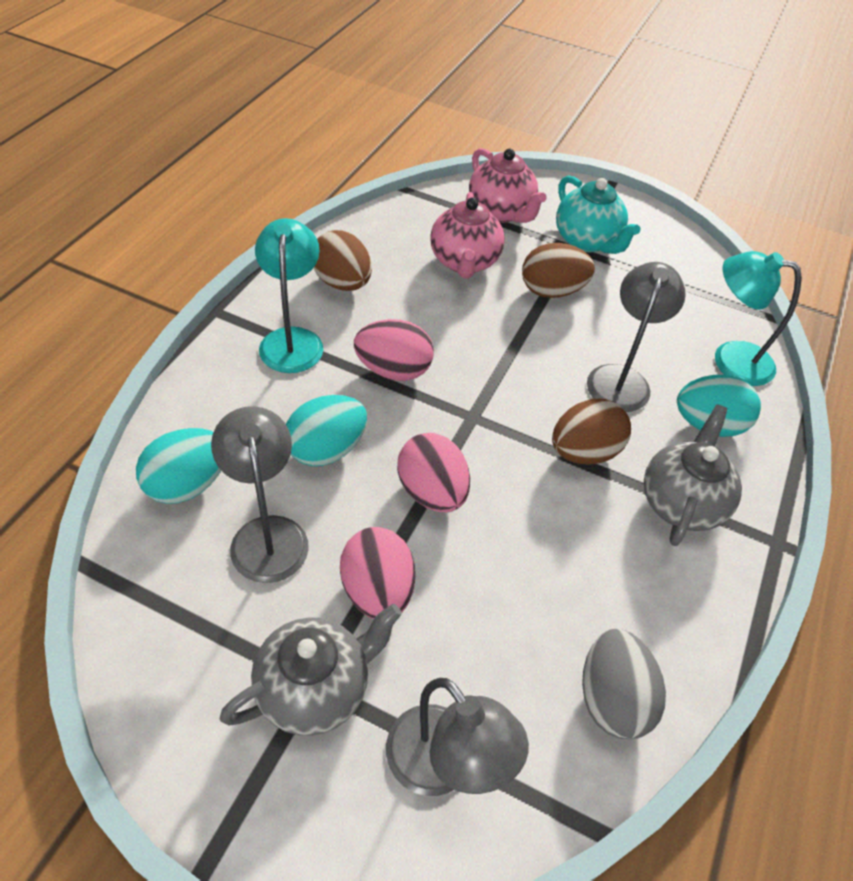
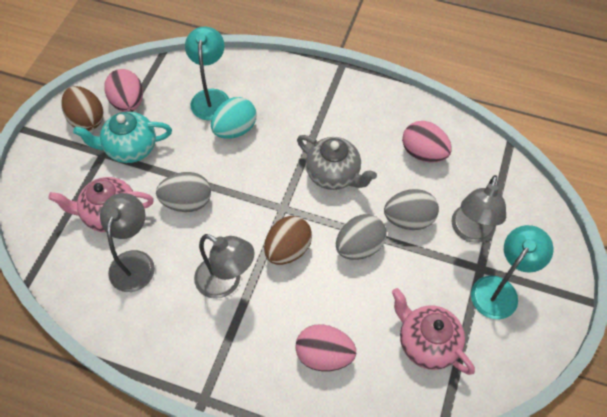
brown egg: [314,230,372,291] [522,243,595,298] [552,399,631,465] = 3 -> [61,86,103,131] [264,216,312,265] = 2
grey egg: [582,629,666,739] = 1 -> [156,172,211,212] [336,214,387,260] [384,189,439,230] = 3
grey teapot: [220,604,402,736] [644,404,742,546] = 2 -> [297,135,377,190] = 1
turquoise egg: [136,428,221,504] [286,395,367,466] [677,375,761,437] = 3 -> [211,97,256,139] = 1

